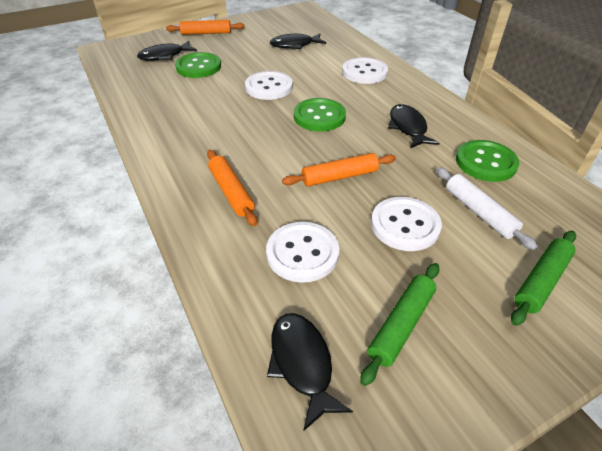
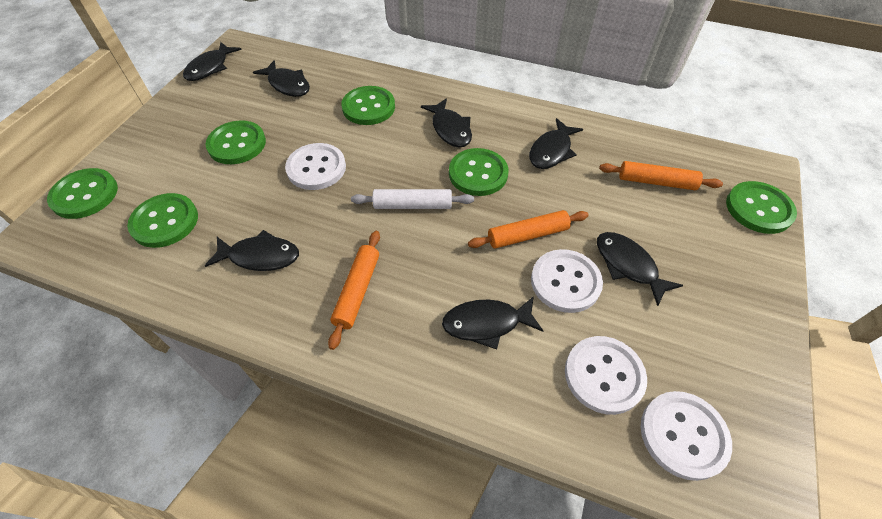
black fish: [137,41,197,61] [267,313,353,431] [270,34,326,49] [388,104,439,148] = 4 -> [183,42,242,81] [205,230,299,271] [253,60,310,97] [421,98,472,147] [442,296,543,350] [529,118,583,169] [597,232,683,306] = 7
green button: [175,52,221,78] [294,98,346,132] [456,140,519,182] = 3 -> [47,168,118,219] [127,193,198,248] [205,120,266,164] [341,86,395,125] [449,148,509,196] [726,181,797,234] = 6
green rolling pin: [360,263,439,386] [511,231,576,326] = 2 -> none = 0

